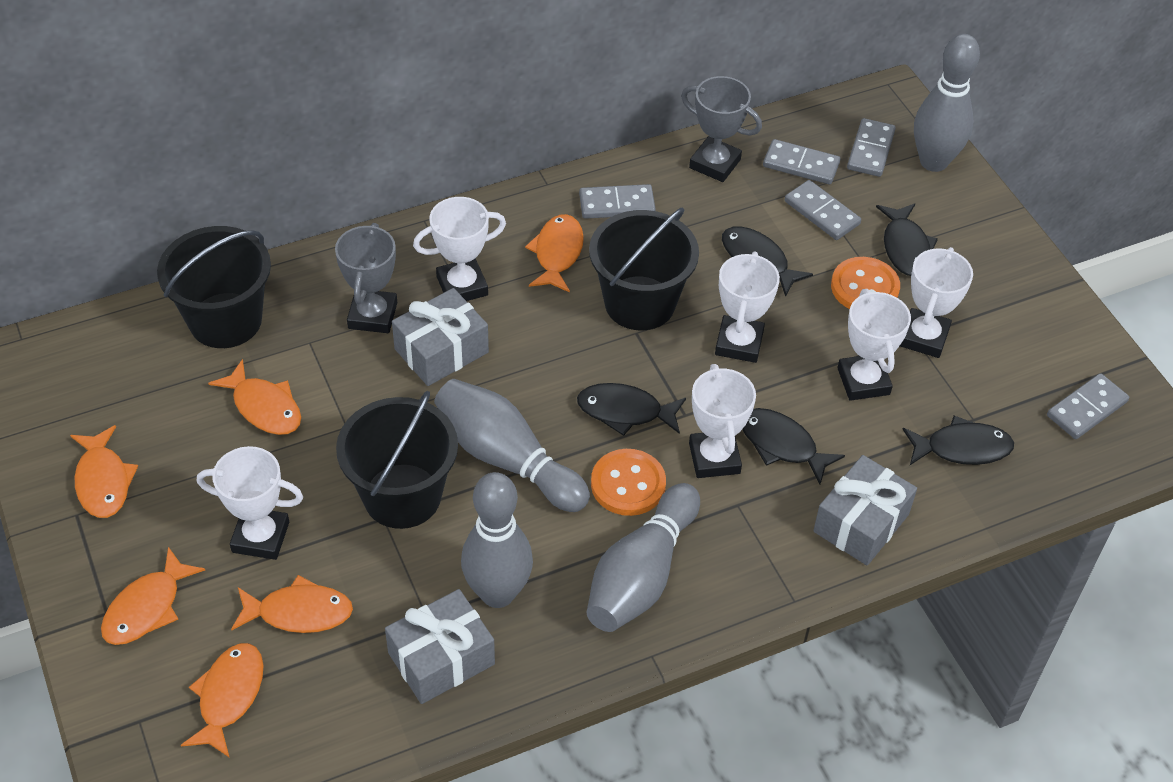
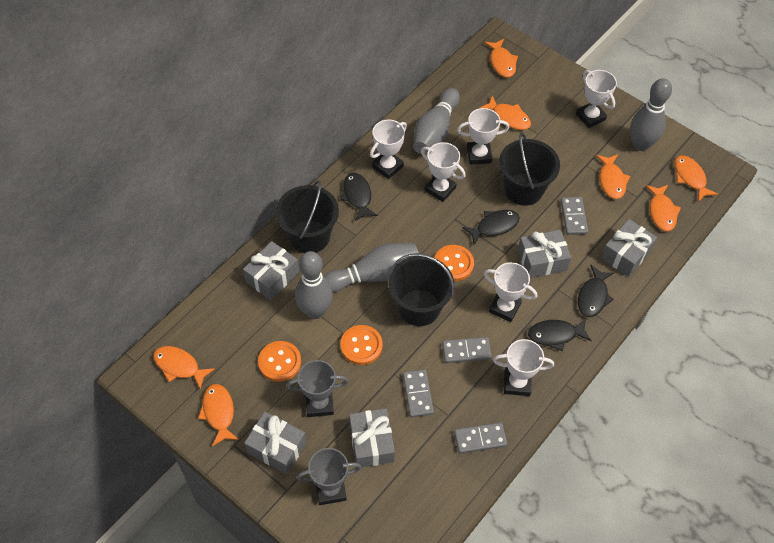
black fish: [577,383,686,436] [722,226,813,297] [742,408,845,484] [876,203,938,276] [902,415,1014,465] = 5 -> [340,173,378,221] [462,210,520,245] [528,319,592,351] [578,265,614,317] = 4
grey domino: [579,184,656,219] [763,139,840,184] [785,180,861,240] [847,118,896,177] [1047,373,1129,439] = 5 -> [403,369,434,417] [442,337,492,363] [454,422,507,454] [561,197,588,235] = 4
grey gift: [385,589,495,704] [392,288,489,386] [813,455,917,565] = 3 -> [243,241,299,300] [244,412,307,474] [349,408,395,468] [517,230,571,278] [601,219,657,277] = 5
orange button: [591,449,666,516] [831,257,900,309] = 2 -> [258,341,301,382] [340,325,383,365] [435,245,474,281] = 3
orange fish: [70,425,138,518] [101,547,205,645] [181,643,264,758] [208,359,301,435] [231,575,353,633] [525,214,584,293] = 6 -> [153,346,215,390] [198,384,239,447] [480,96,531,130] [484,39,518,77] [596,154,630,199] [645,185,681,231] [675,155,718,202] = 7

